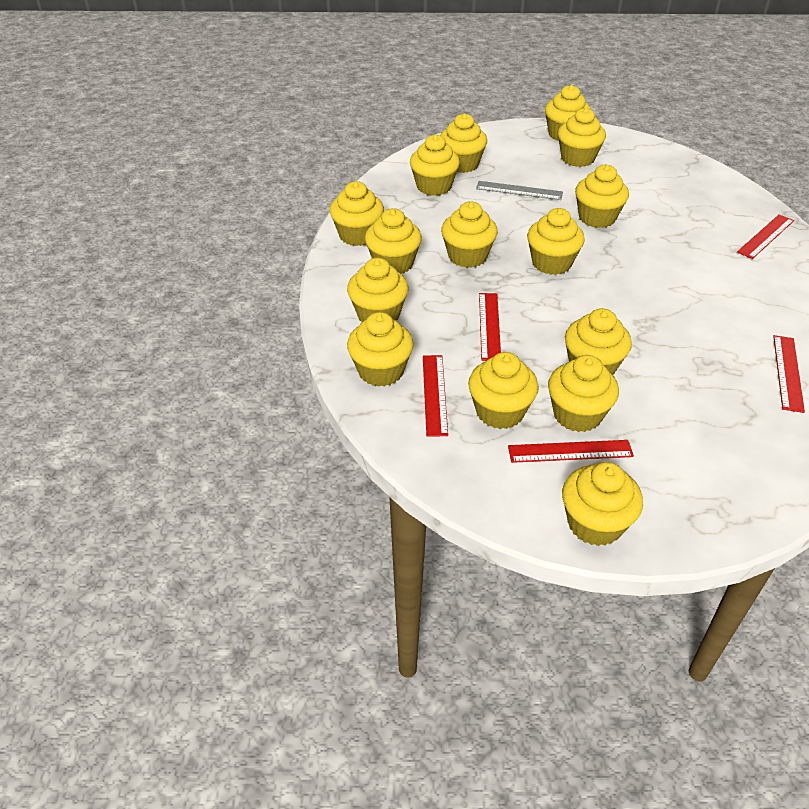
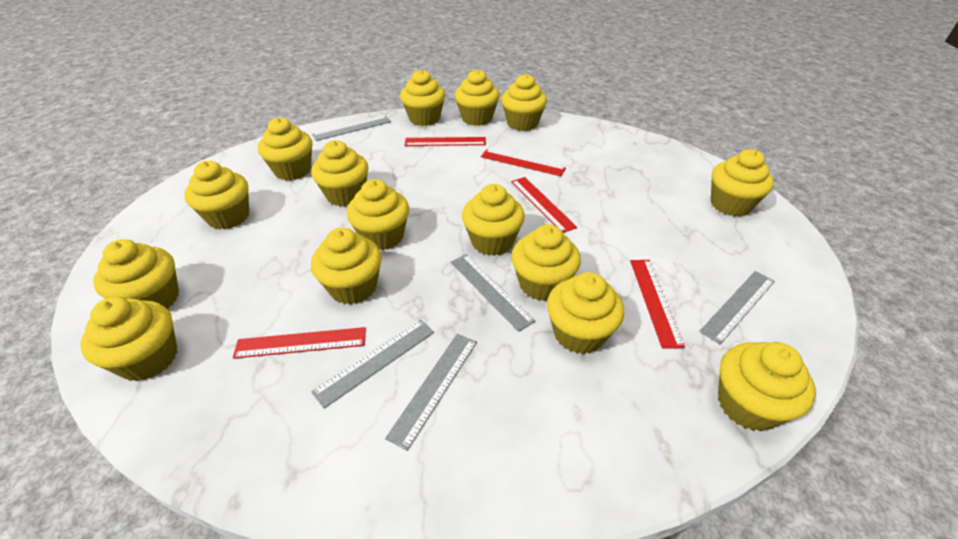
grey ruler: [476,181,563,200] = 1 -> [311,319,434,408] [312,116,391,141] [385,334,477,451] [451,254,535,332] [699,271,775,344] = 5

